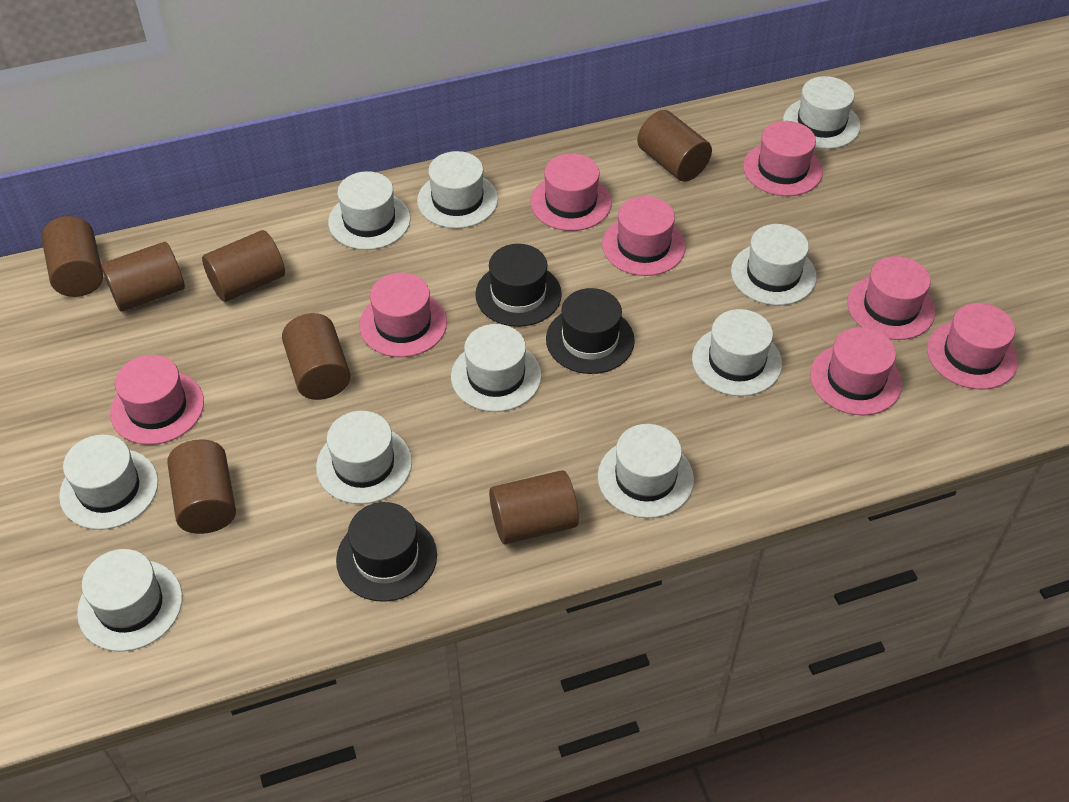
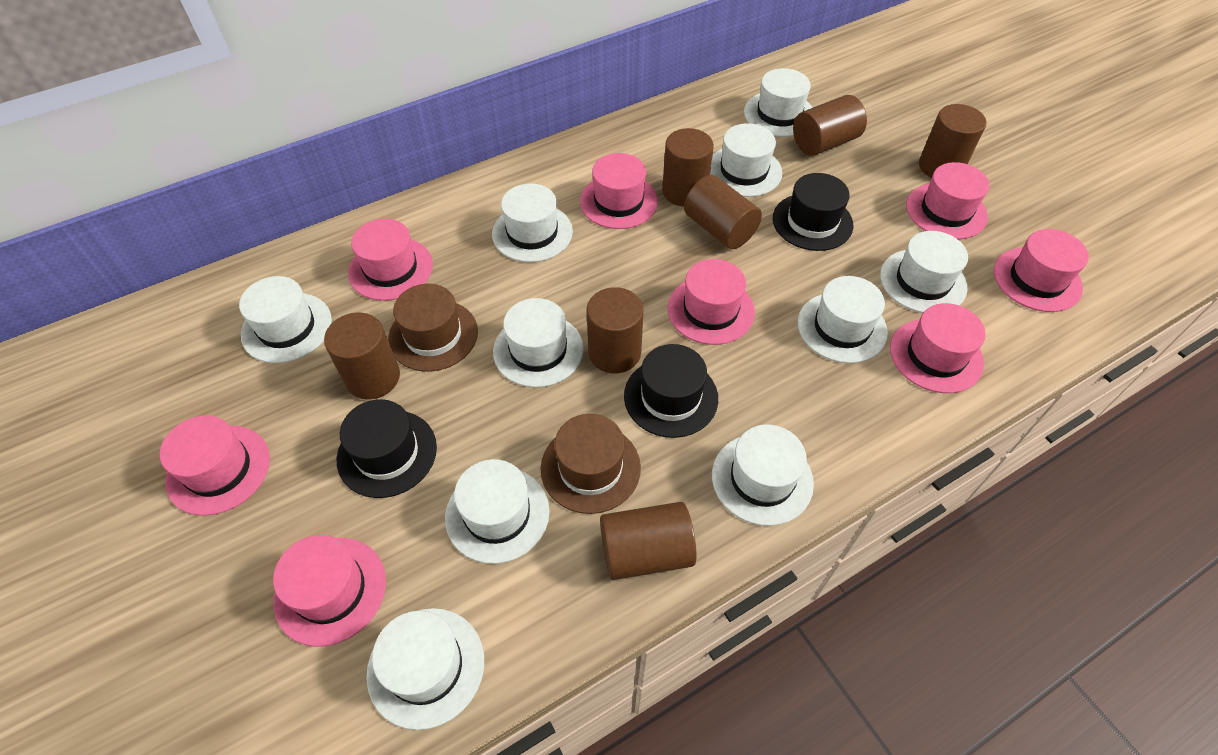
brown hat: none = 0 -> [388,284,478,372] [540,414,641,514] = 2

